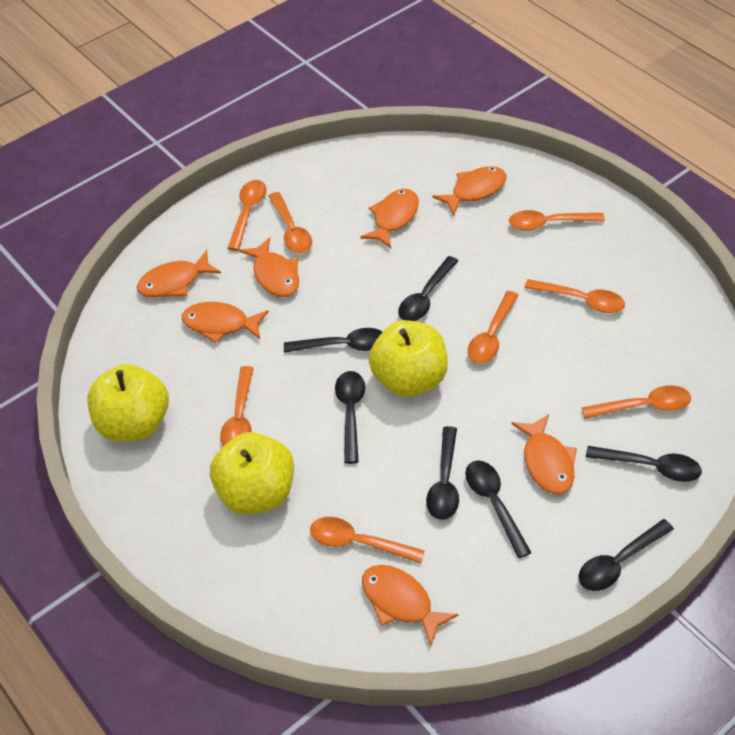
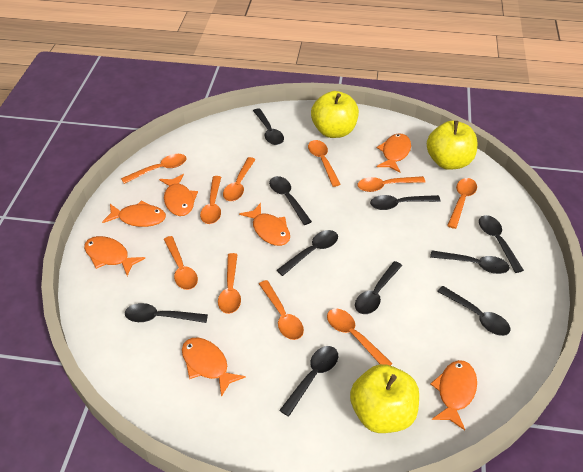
black spoon: [284,328,382,353] [335,371,365,464] [398,256,458,321] [426,426,459,520] [465,460,532,558] [578,519,674,591] [586,446,702,482] = 7 -> [125,303,208,323] [253,108,284,145] [269,176,312,225] [277,230,338,276] [279,346,338,417] [355,261,402,314] [370,195,441,210] [430,251,510,274] [437,286,510,336] [479,215,524,273] = 10
orange spoon: [220,366,254,446] [227,180,266,251] [269,192,312,253] [310,517,425,563] [468,291,519,364] [509,210,605,231] [524,279,625,313] [581,385,691,419] = 8 -> [121,154,187,184] [164,236,198,290] [200,176,221,224] [218,253,241,314] [223,157,256,201] [259,280,304,340] [308,140,341,187] [327,309,392,366] [357,176,425,192] [447,178,477,229] = 10

